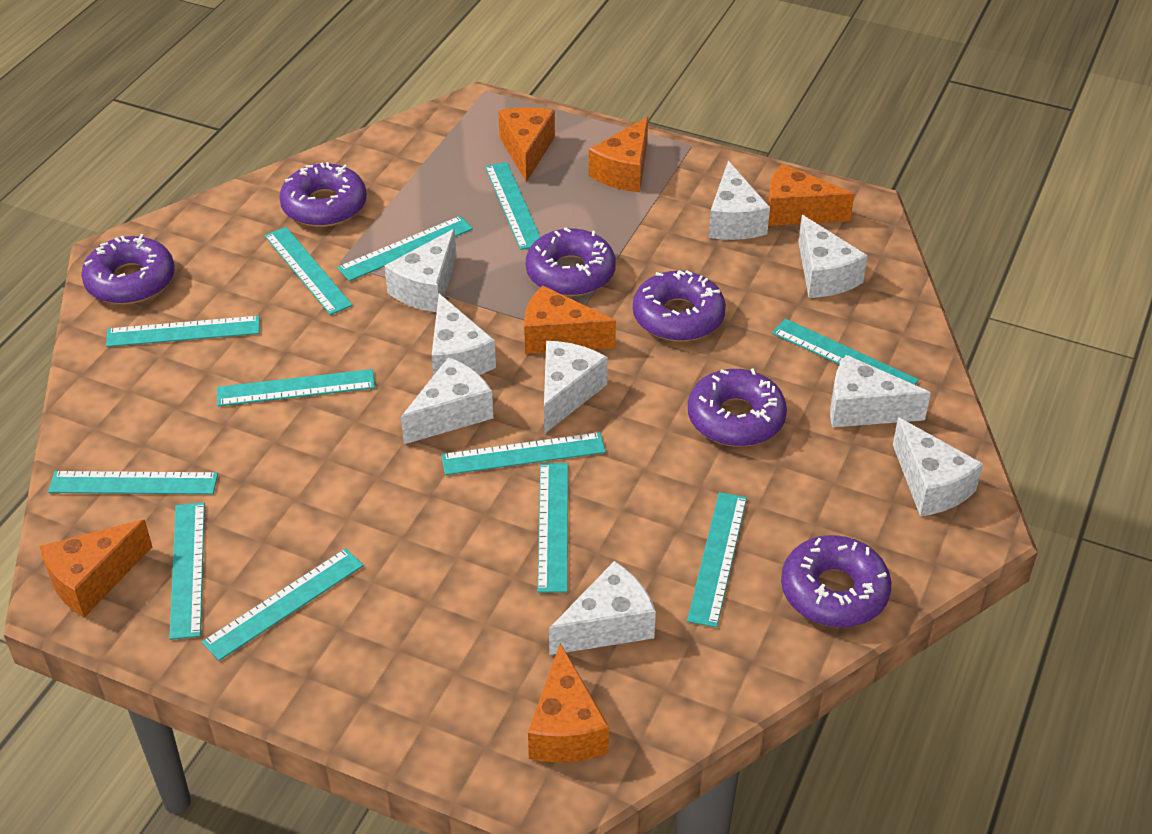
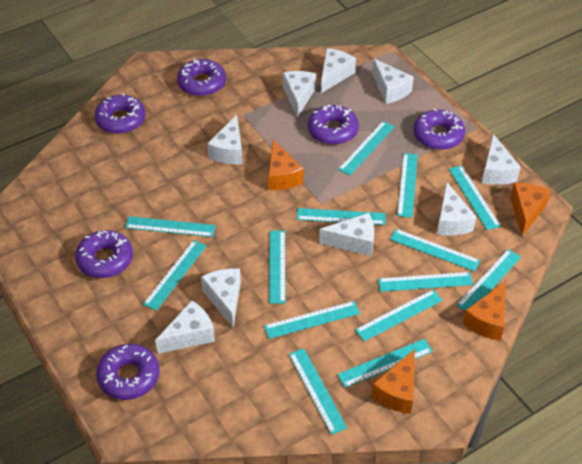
orange cheese: [40,520,152,617] [498,107,555,182] [524,285,616,354] [528,643,609,763] [589,117,648,192] [768,164,854,226] = 6 -> [268,139,304,190] [371,349,415,414] [463,281,506,341] [510,183,551,236] = 4
turquoise ruler: [48,471,218,494] [106,316,260,347] [169,502,205,640] [202,548,364,661] [217,369,375,406] [264,227,353,315] [337,216,473,281] [441,432,606,475] [485,162,540,250] [538,463,568,592] [687,492,747,627] [772,319,919,385] = 12 -> [125,216,216,237] [143,240,206,311] [264,301,360,339] [269,231,285,304] [289,348,347,435] [296,208,386,225] [337,339,433,388] [338,121,395,175] [355,289,443,341] [378,272,473,292] [390,229,480,272] [397,153,418,218] [449,165,501,230] [456,249,521,311] = 14

